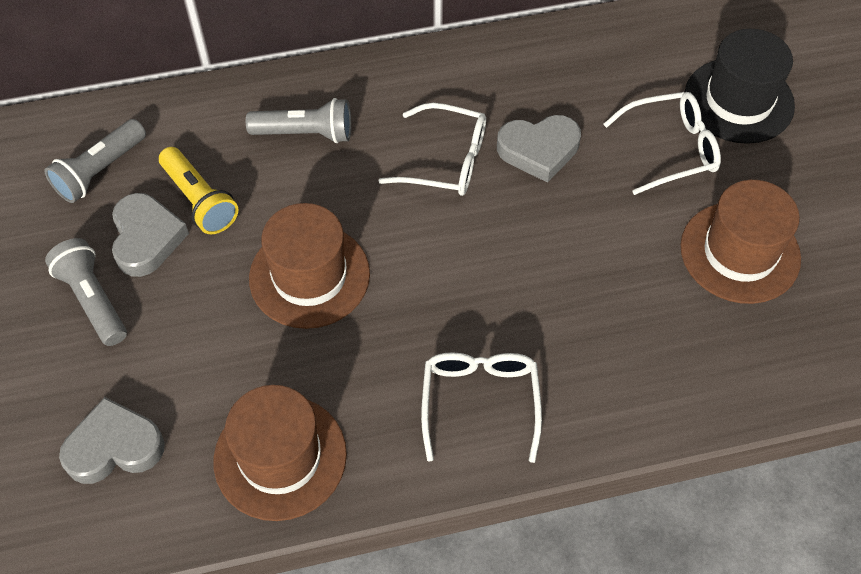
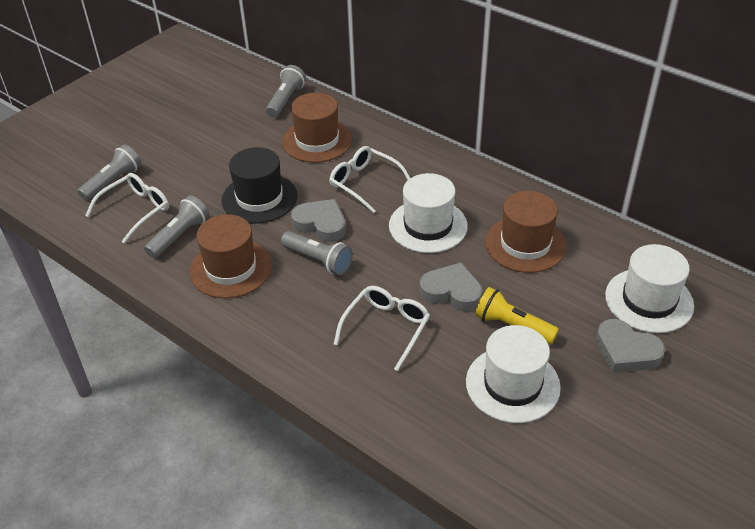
grey flashlight: [44,119,146,203] [45,238,127,346] [246,98,351,143] = 3 -> [78,145,142,201] [144,195,209,258] [266,65,306,117] [281,231,353,275] = 4
white hat: none = 0 -> [389,173,468,253] [466,325,561,423] [605,244,694,333] = 3

